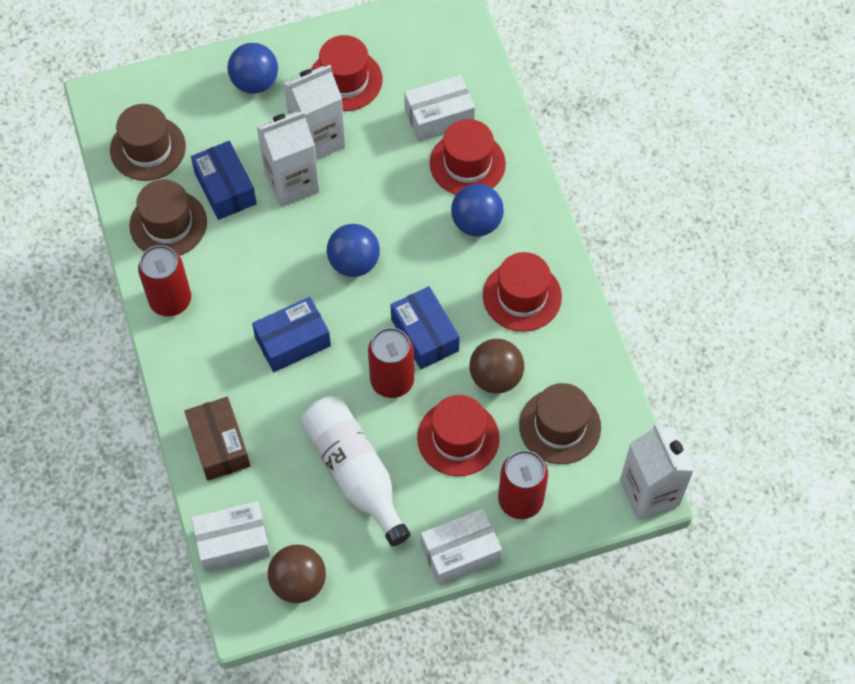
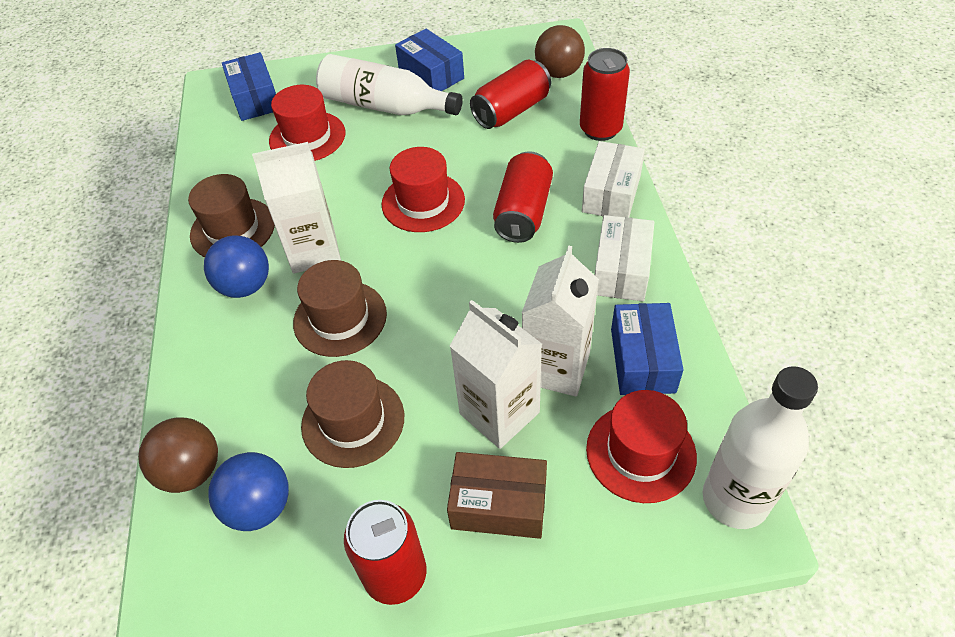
blue ball: [228,43,278,94] [327,224,380,277] [451,184,504,236] = 3 -> [204,236,269,298] [208,452,289,531] = 2
red can: [138,245,191,316] [368,328,414,398] [498,450,548,519] = 3 -> [344,500,427,605] [470,60,551,129] [493,151,553,243] [580,48,630,141] = 4
red hat: [311,35,382,111] [417,395,500,476] [430,119,506,195] [483,252,562,332] = 4 -> [269,85,345,161] [381,147,465,232] [586,390,697,503] = 3
white bottle: [301,396,411,546] = 1 -> [316,54,463,115] [703,366,818,529] = 2
white box: [191,501,271,572] [404,75,475,142] [421,509,502,585] = 3 -> [582,141,645,217] [595,215,655,301] = 2

